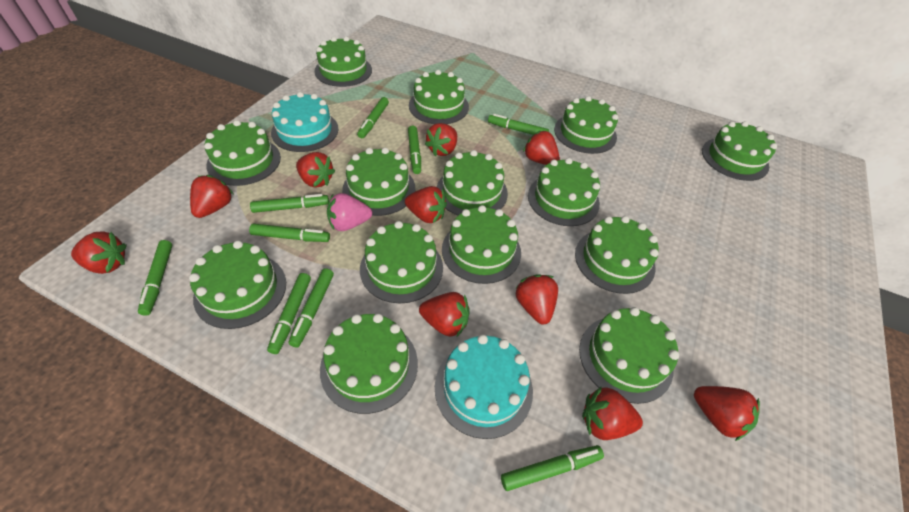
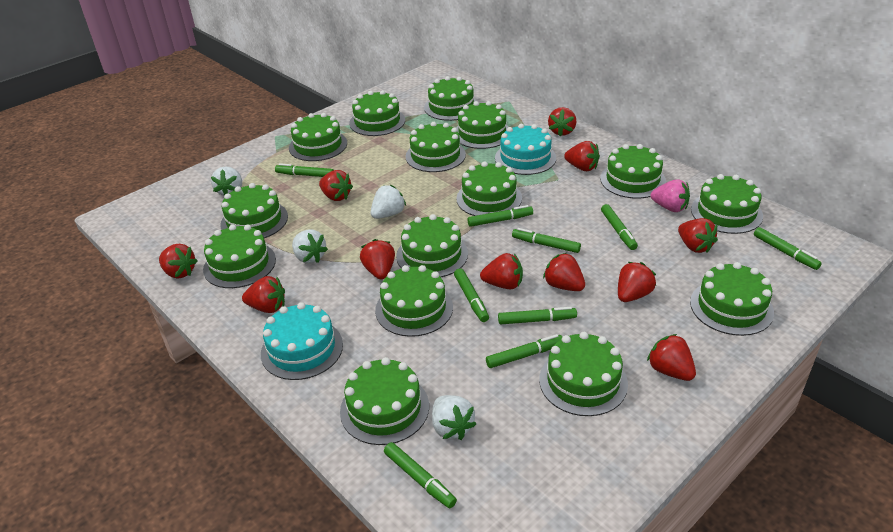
green cake: [189,240,286,329] [204,120,281,186] [314,36,372,87] [320,313,418,414] [342,148,415,216] [360,221,443,303] [409,70,469,124] [437,150,508,215] [442,205,521,284] [528,158,600,226] [554,96,618,154] [575,216,659,294] [579,307,679,404] [702,121,777,181] = 14 -> [203,224,276,288] [220,183,288,238] [289,113,347,161] [340,357,429,445] [349,90,405,136] [375,265,453,337] [396,214,468,277] [406,122,466,172] [424,76,477,121] [456,101,509,149] [456,161,522,216] [539,332,628,416] [600,144,666,199] [690,262,774,336] [691,174,763,234] = 15
red strawberry: [71,231,127,274] [190,175,233,218] [296,152,335,188] [405,186,447,223] [419,292,470,338] [425,123,457,156] [515,274,558,325] [523,131,560,165] [582,386,643,440] [694,386,760,441] = 10 -> [159,244,198,279] [242,276,285,313] [319,170,353,201] [360,239,395,279] [480,253,523,289] [543,253,585,291] [548,107,577,136] [564,141,600,171] [618,262,656,302] [647,334,696,381] [678,218,718,253] = 11
white strawberry: none = 0 -> [211,166,242,196] [292,229,328,263] [370,185,406,219] [432,395,476,440] = 4

